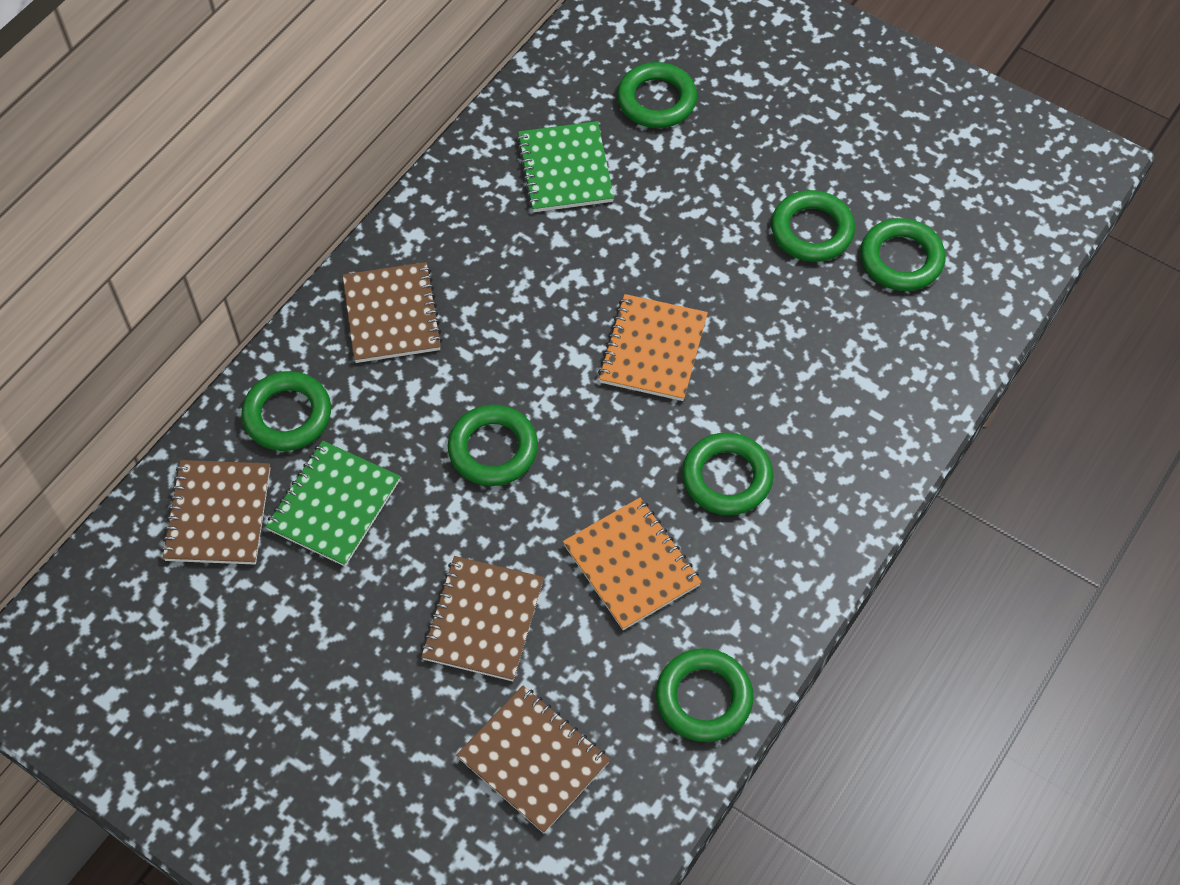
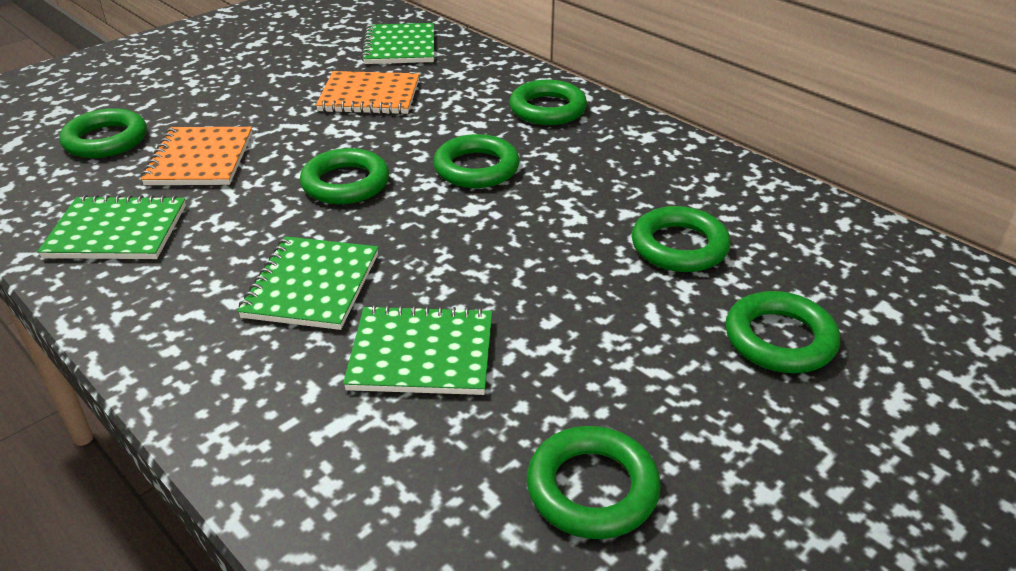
brown notebook: [161,460,270,564] [343,262,443,363] [421,556,544,681] [456,686,610,833] = 4 -> none = 0
green notebook: [265,440,400,567] [517,121,614,212] = 2 -> [37,195,186,259] [237,236,378,330] [343,305,492,395] [361,23,434,64] = 4

